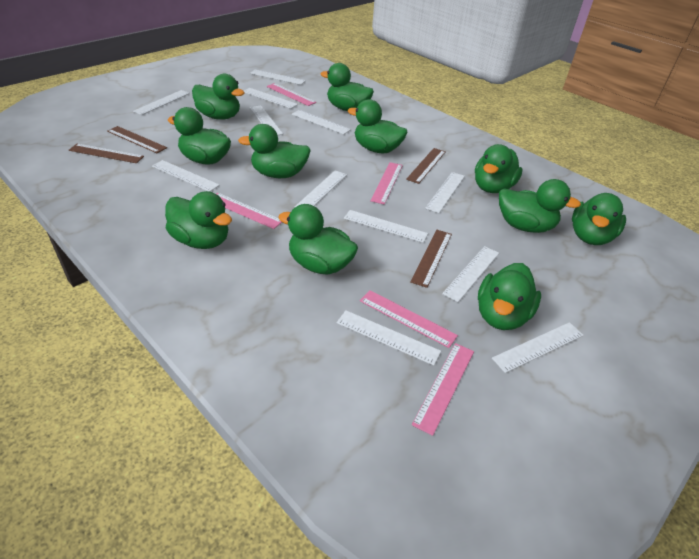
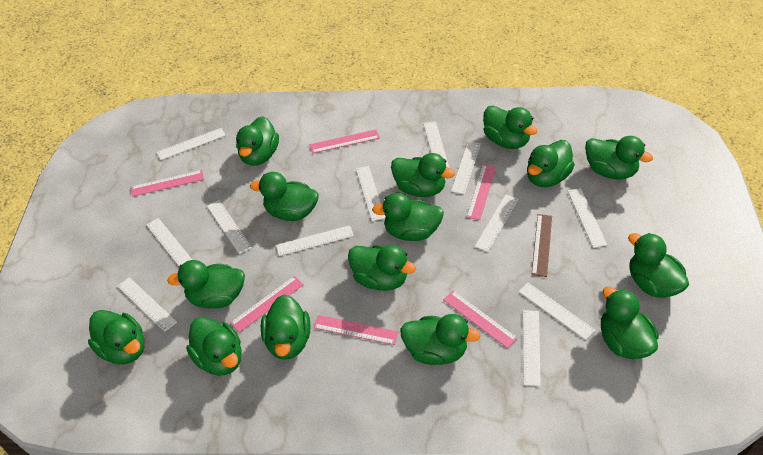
brown ruler: [69,144,144,163] [107,126,167,153] [406,148,446,184] [410,230,452,288] = 4 -> [532,214,552,277] = 1
green duck: [165,191,232,249] [168,107,231,165] [192,74,245,120] [238,124,311,178] [278,204,358,275] [321,63,374,111] [348,99,407,153] [475,144,523,193] [478,263,541,330] [499,179,581,233] [572,193,626,245] = 11 -> [88,310,144,364] [167,260,245,309] [186,317,242,376] [236,116,279,166] [250,172,319,221] [261,295,310,360] [348,245,416,291] [372,193,444,241] [391,153,455,197] [400,314,481,365] [483,105,538,149] [527,140,575,187] [585,136,653,180] [601,287,659,359] [628,233,689,298] = 15
pink ruler: [216,193,282,229] [266,83,316,106] [360,290,458,348] [370,162,403,204] [412,343,474,436] = 5 -> [131,170,204,197] [230,276,304,333] [309,129,380,154] [313,315,399,345] [443,290,518,348] [467,164,496,220] = 6

